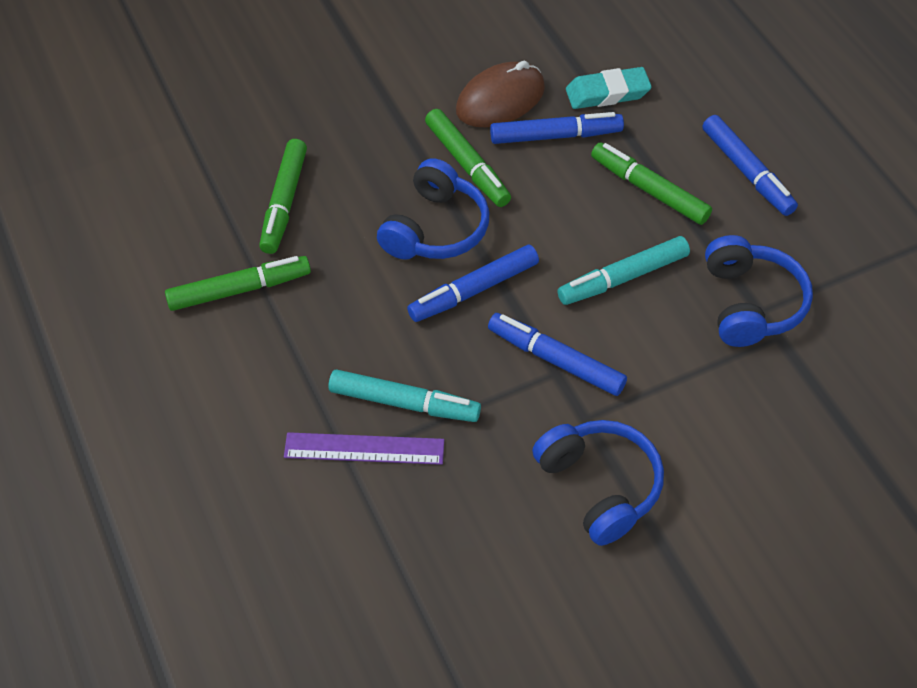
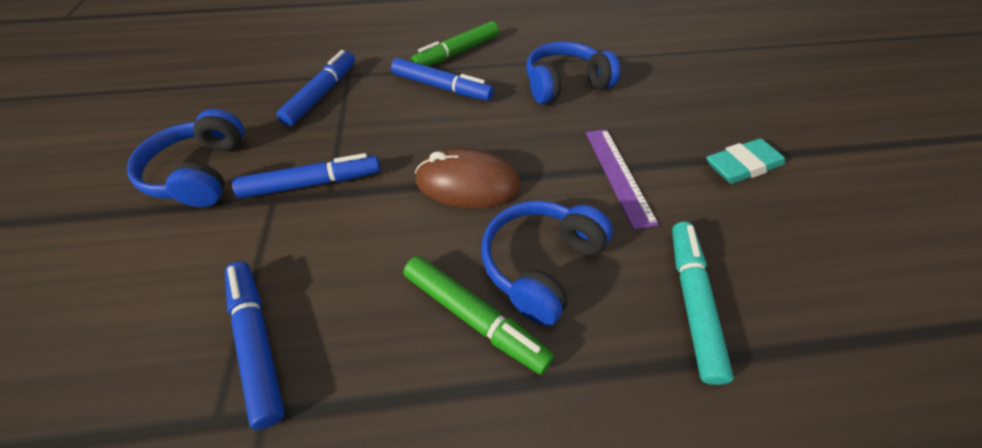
green marker: [165,256,311,311] [259,139,307,254] [425,109,511,207] [591,143,712,225] = 4 -> [404,256,554,374] [411,21,499,66] = 2
turquoise marker: [328,370,481,422] [557,236,690,305] = 2 -> [672,222,734,385] = 1

